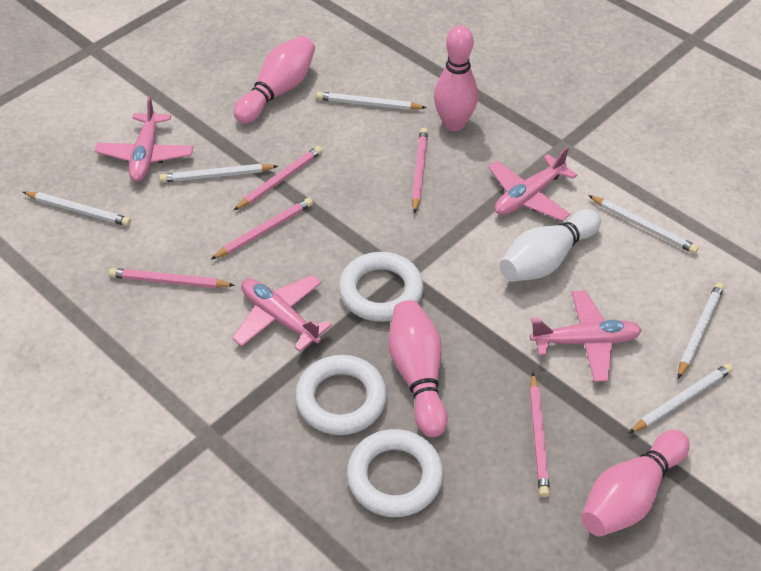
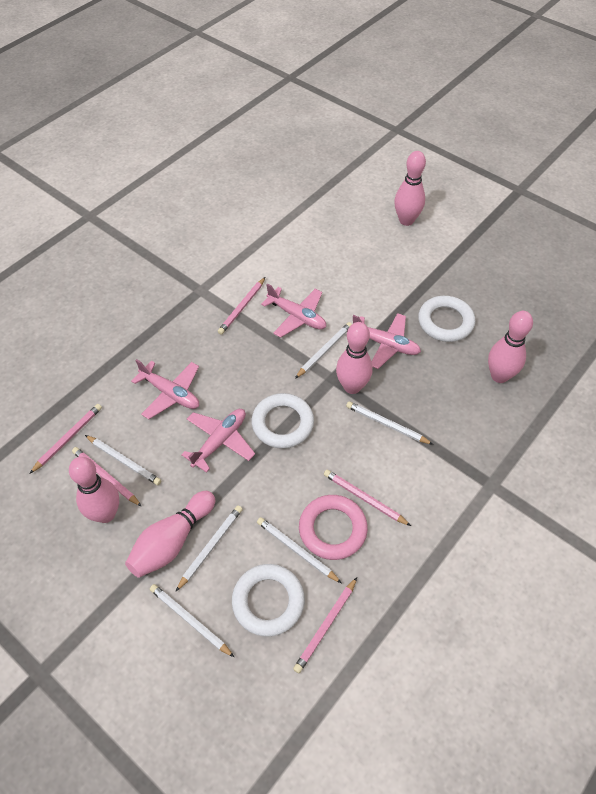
pink bowling pin: [234,36,315,124] [388,300,448,437] [434,25,478,131] [581,430,690,537] = 4 -> [69,457,119,523] [125,491,215,578] [336,322,373,394] [394,151,426,226] [488,311,533,383] = 5
pink ring: none = 0 -> [299,495,368,560] = 1
white bowling pin: [499,209,601,282] = 1 -> none = 0

